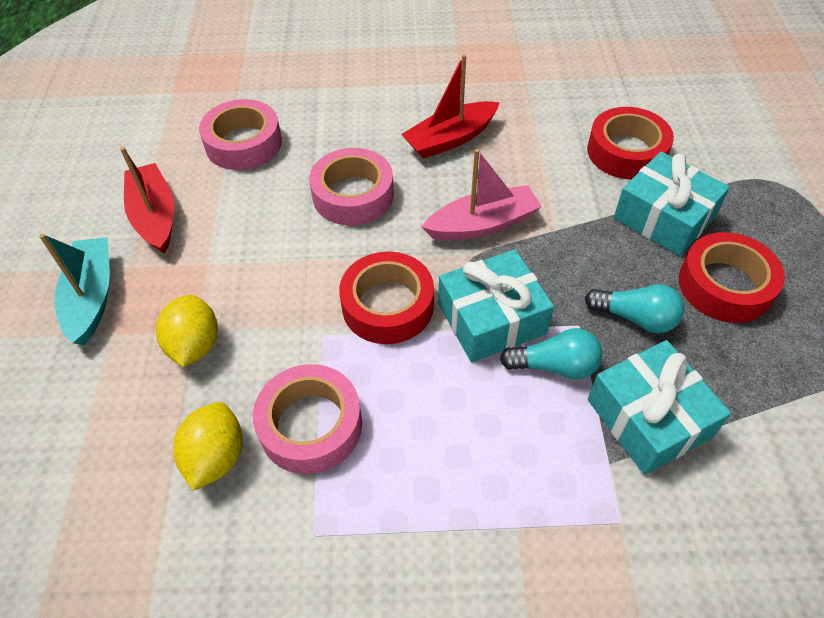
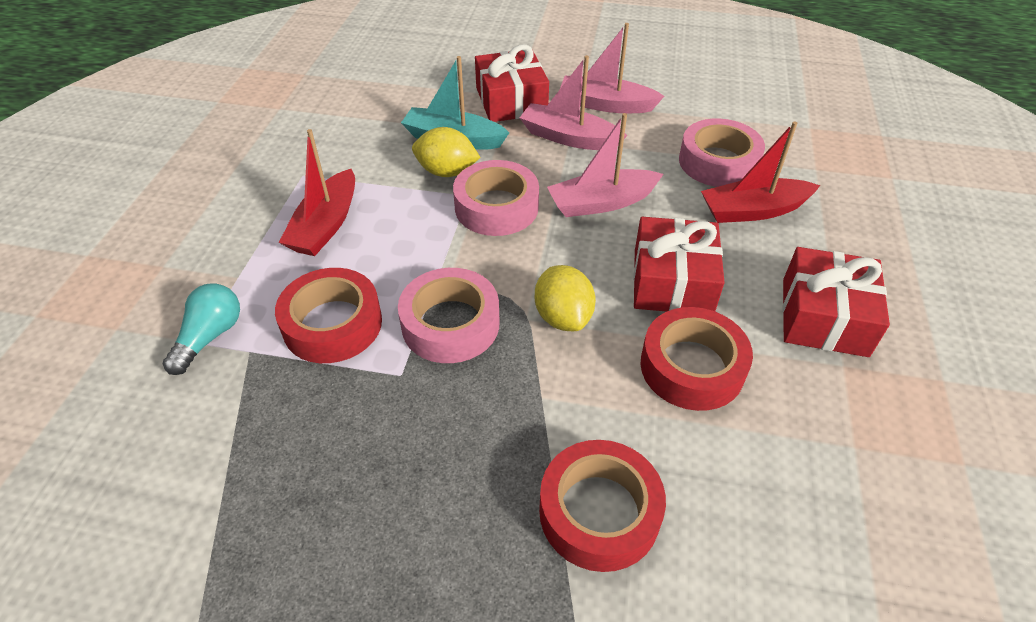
pink boat: [422,149,542,241] = 1 -> [520,55,627,150] [547,113,664,217] [559,23,664,113] = 3
red gift: none = 0 -> [475,44,549,122] [633,217,725,312] [782,247,890,357] = 3
turquoise gift: [438,249,554,362] [588,340,731,475] [614,151,730,256] = 3 -> none = 0
turquoise light bulb: [500,328,602,379] [585,284,684,333] = 2 -> [163,283,240,375] = 1

